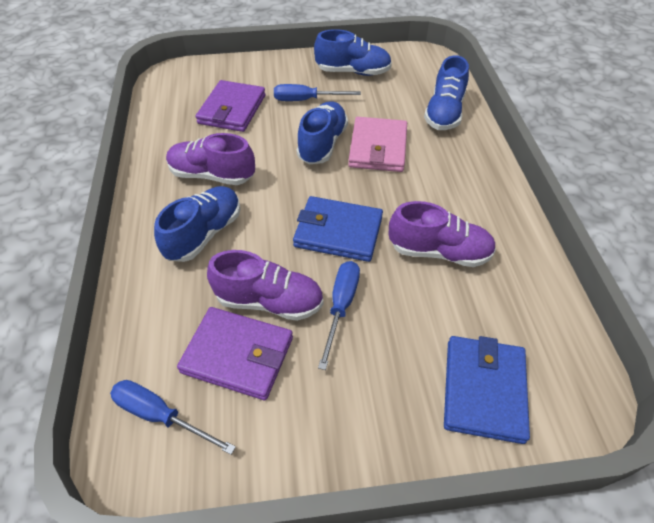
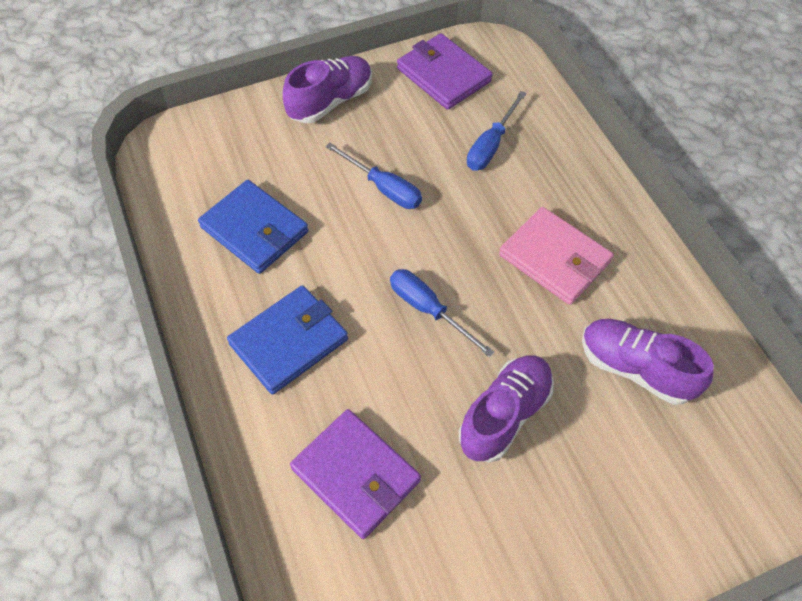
blue shoe: [154,186,240,262] [297,101,348,164] [314,29,392,76] [424,55,469,130] = 4 -> none = 0

